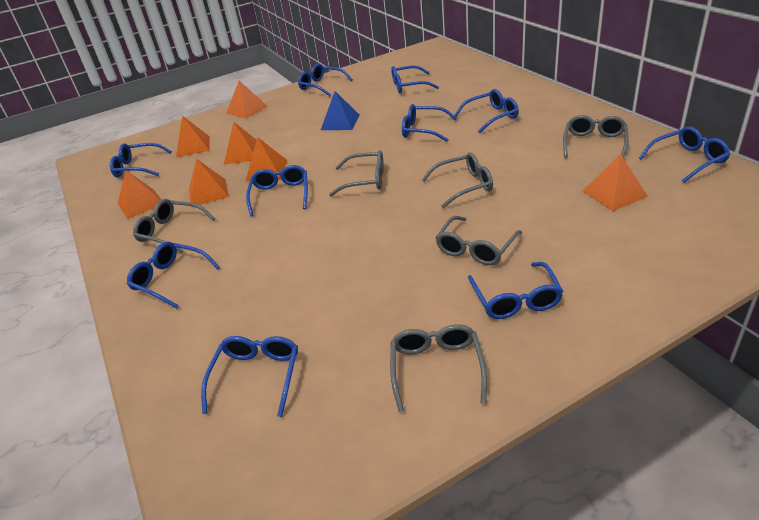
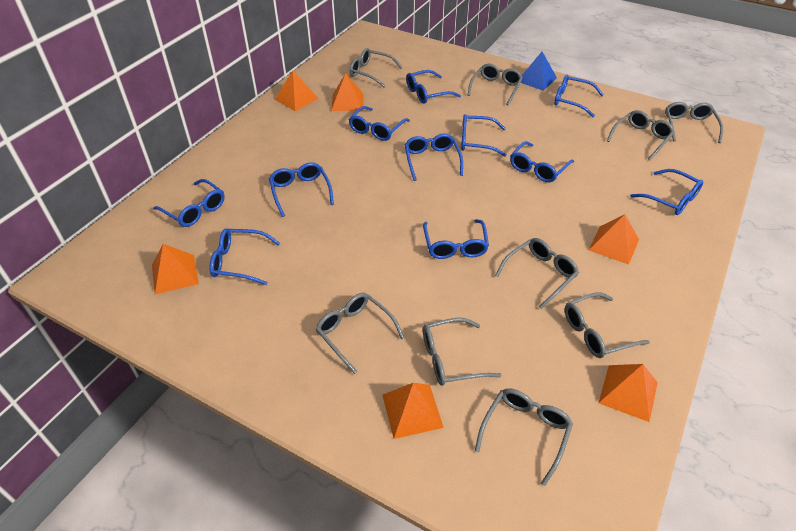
blue glasses: [110,143,172,178] [127,242,220,309] [201,336,298,417] [246,165,308,217] [298,64,353,96] [391,65,439,93] [402,104,457,142] [454,89,519,133] [468,262,563,319] [639,126,730,183] = 10 -> [153,179,225,227] [210,228,280,285] [269,162,334,217] [349,106,410,141] [404,134,463,181] [406,70,461,104] [423,219,489,259] [461,114,507,157] [510,141,574,182] [554,75,604,117] [630,169,703,215] = 11
grey glasses: [133,199,215,253] [329,150,384,197] [390,324,487,412] [422,152,493,208] [435,216,522,265] [563,115,629,158] = 6 -> [315,293,404,374] [350,48,403,87] [423,317,501,386] [467,63,523,105] [475,388,573,486] [495,238,579,309] [565,292,650,358] [607,110,675,160] [665,102,723,143] = 9
orange pyramid: [117,170,161,219] [176,116,210,158] [189,159,229,207] [224,122,257,164] [227,81,268,119] [245,137,287,182] [582,154,648,211] = 7 -> [152,244,199,294] [275,70,319,111] [331,73,364,111] [382,383,444,439] [589,214,639,265] [599,364,658,422] = 6

